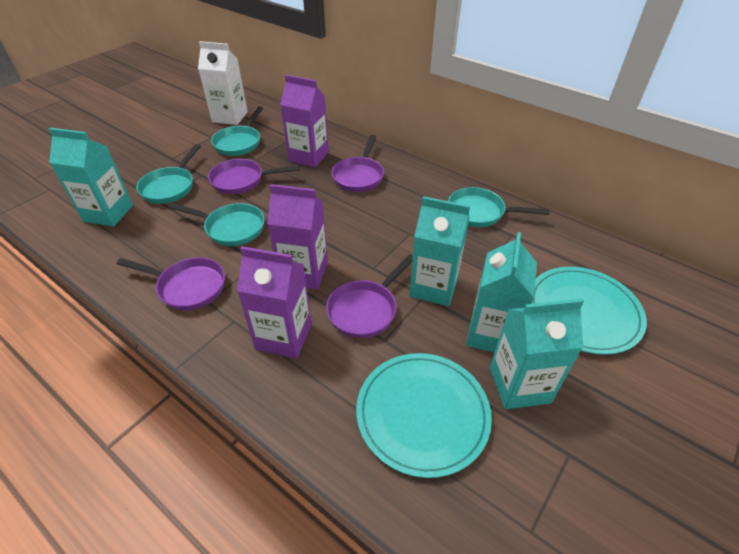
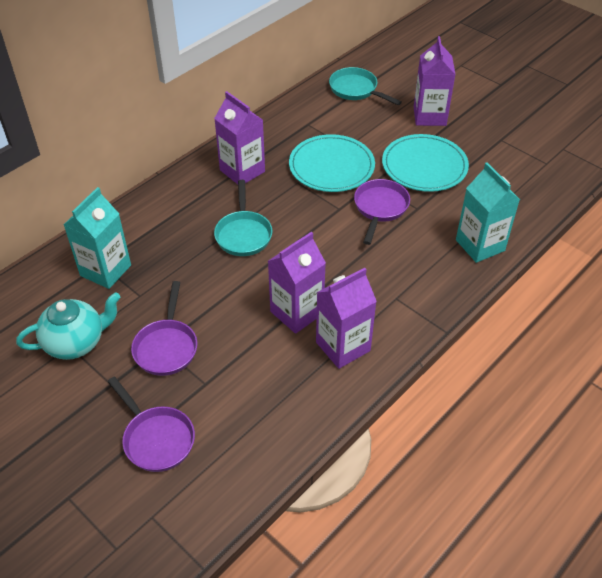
purple carton: [237,246,312,358] [267,184,328,289] [280,75,329,167] = 3 -> [214,91,265,184] [268,232,326,334] [316,268,377,369] [414,36,456,126] = 4
purple pan: [117,257,225,310] [208,159,300,194] [326,254,413,338] [331,135,384,192] = 4 -> [107,377,195,472] [131,281,198,376] [354,179,410,245] = 3
turquoise carton: [49,128,133,227] [409,196,470,306] [466,232,537,352] [490,298,584,409] = 4 -> [64,187,131,289] [456,162,520,263] = 2
turquoise pan: [136,144,201,204] [168,203,264,246] [211,106,263,156] [448,187,550,227] = 4 -> [214,180,272,256] [329,67,402,105] = 2
turquoise teapot: none = 0 -> [16,292,121,360] = 1
white carton: [198,41,248,125] = 1 -> none = 0

